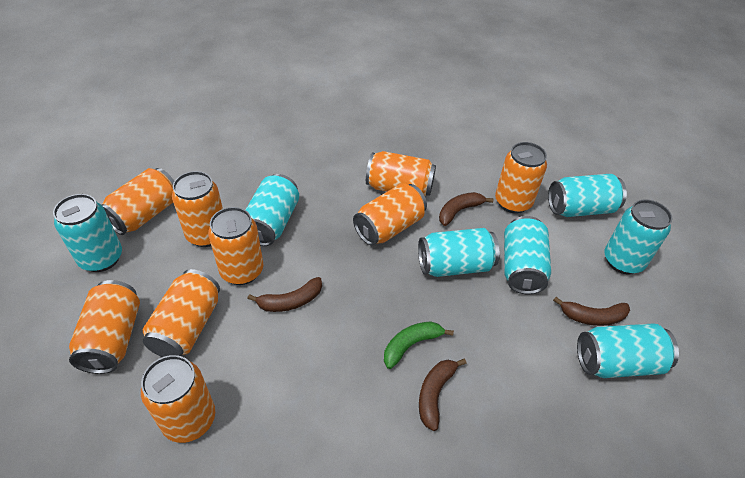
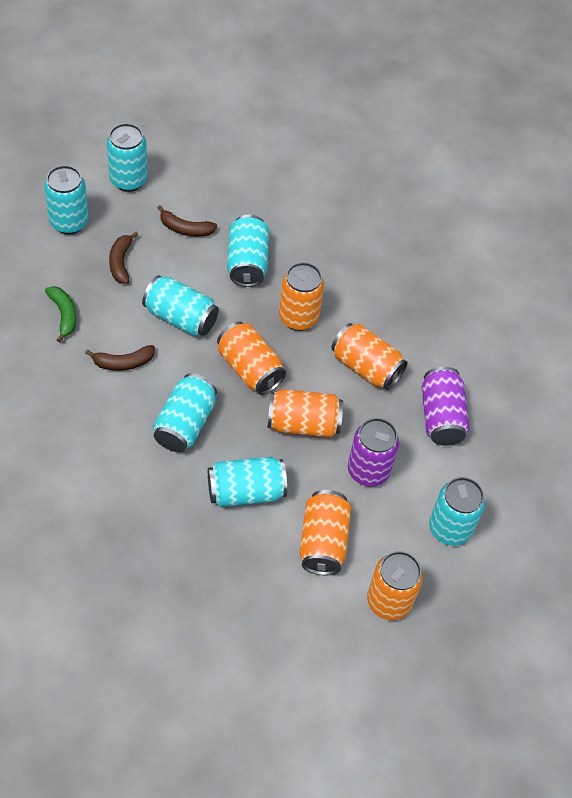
brown banana: [247,277,322,312] [419,359,467,431] [439,192,493,226] [553,297,630,326] = 4 -> [85,345,155,371] [109,232,138,284] [157,205,217,237] = 3
orange can: [69,280,140,374] [102,168,174,235] [141,355,215,443] [143,269,220,357] [172,171,223,247] [208,207,263,285] [353,183,427,246] [366,151,436,196] [495,142,547,214] = 9 -> [217,321,286,395] [267,389,343,438] [279,262,324,331] [300,490,351,575] [331,323,407,390] [367,551,423,620] = 6
purple can: none = 0 -> [348,418,399,487] [422,367,470,446] = 2

